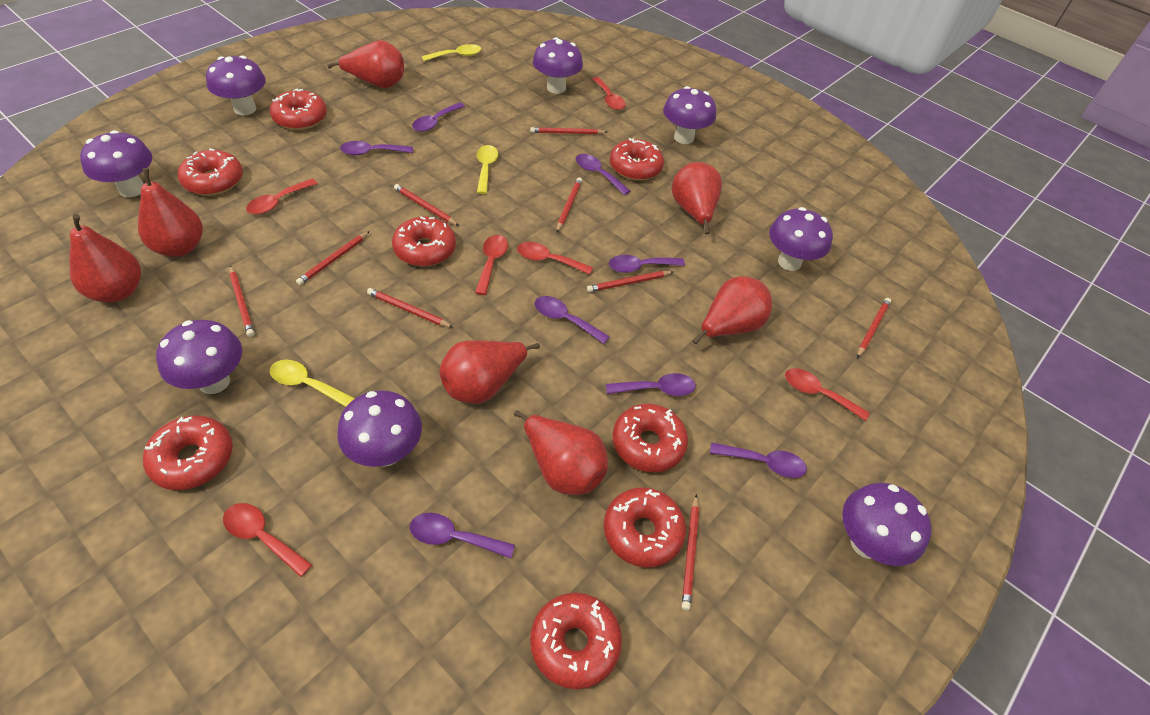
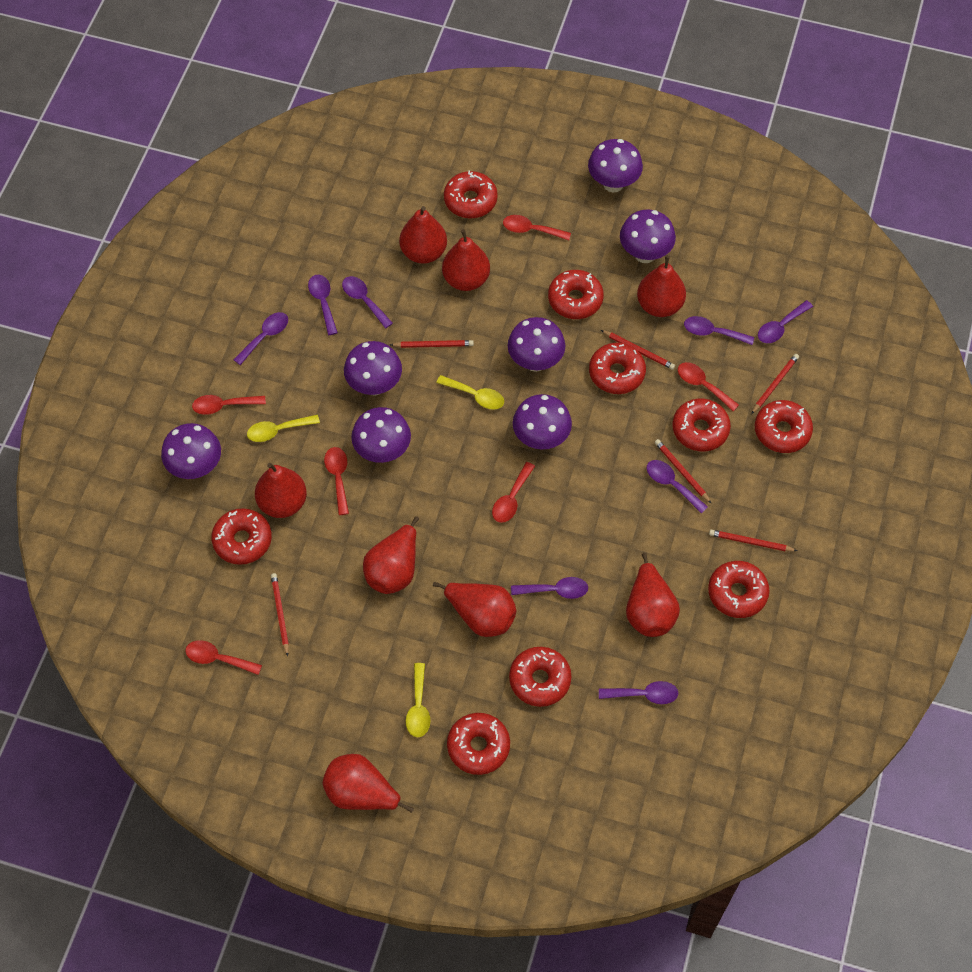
purple mushroom: [80,130,152,197] [156,320,242,394] [206,56,266,115] [337,390,422,467] [533,37,583,94] [663,86,716,144] [769,207,833,271] [842,483,932,566] = 8 -> [161,423,221,479] [344,341,402,395] [351,407,411,463] [508,317,565,372] [513,394,572,449] [588,139,643,192] [620,209,676,263] = 7
red donut: [143,415,233,490] [178,149,243,195] [270,88,327,130] [392,216,456,266] [530,593,622,690] [604,487,686,568] [610,138,664,181] [613,404,688,472] = 8 -> [211,508,272,565] [444,170,498,218] [447,713,510,775] [509,647,571,707] [548,270,604,319] [589,343,646,394] [672,398,731,451] [708,561,769,618] [755,400,813,453] = 9
red pear: [69,214,141,303] [138,168,203,257] [327,40,404,88] [439,340,540,404] [514,410,608,495] [672,162,722,234] [692,276,772,344] = 7 -> [255,463,307,518] [323,754,414,813] [363,516,419,594] [399,206,447,264] [433,582,517,637] [442,229,490,291] [626,553,680,637] [637,255,686,317] = 8
red pencil: [229,266,254,337] [296,231,370,285] [367,288,454,328] [394,184,459,226] [530,127,607,134] [556,177,582,232] [587,271,673,292] [682,494,699,611] [857,298,891,358] = 9 -> [271,573,289,656] [390,340,474,348] [601,330,675,370] [655,439,711,503] [709,529,797,551] [751,354,799,414] = 6

